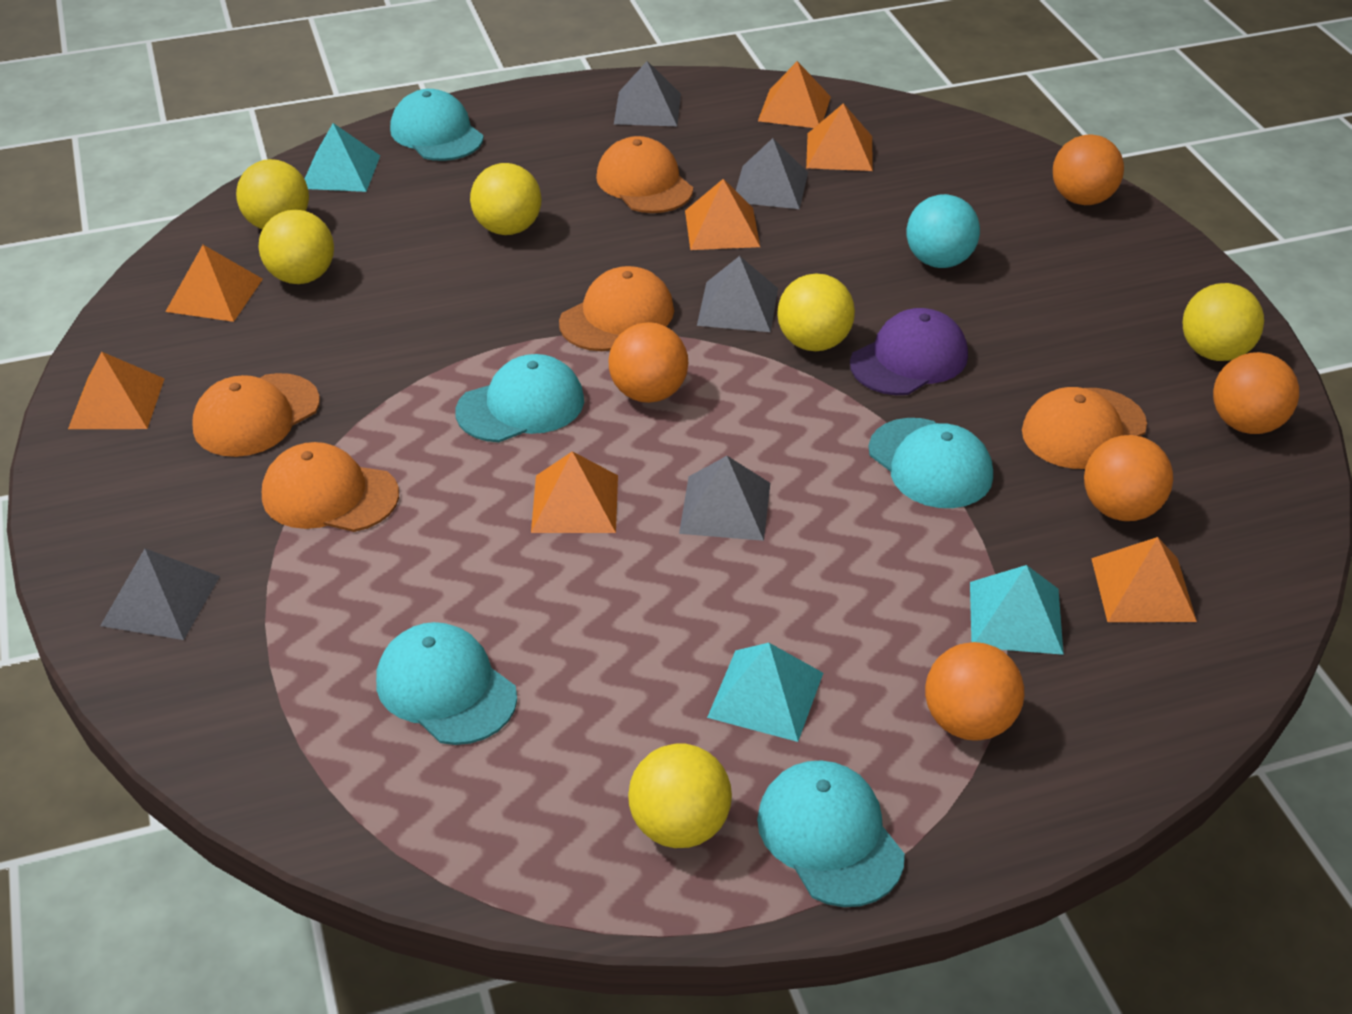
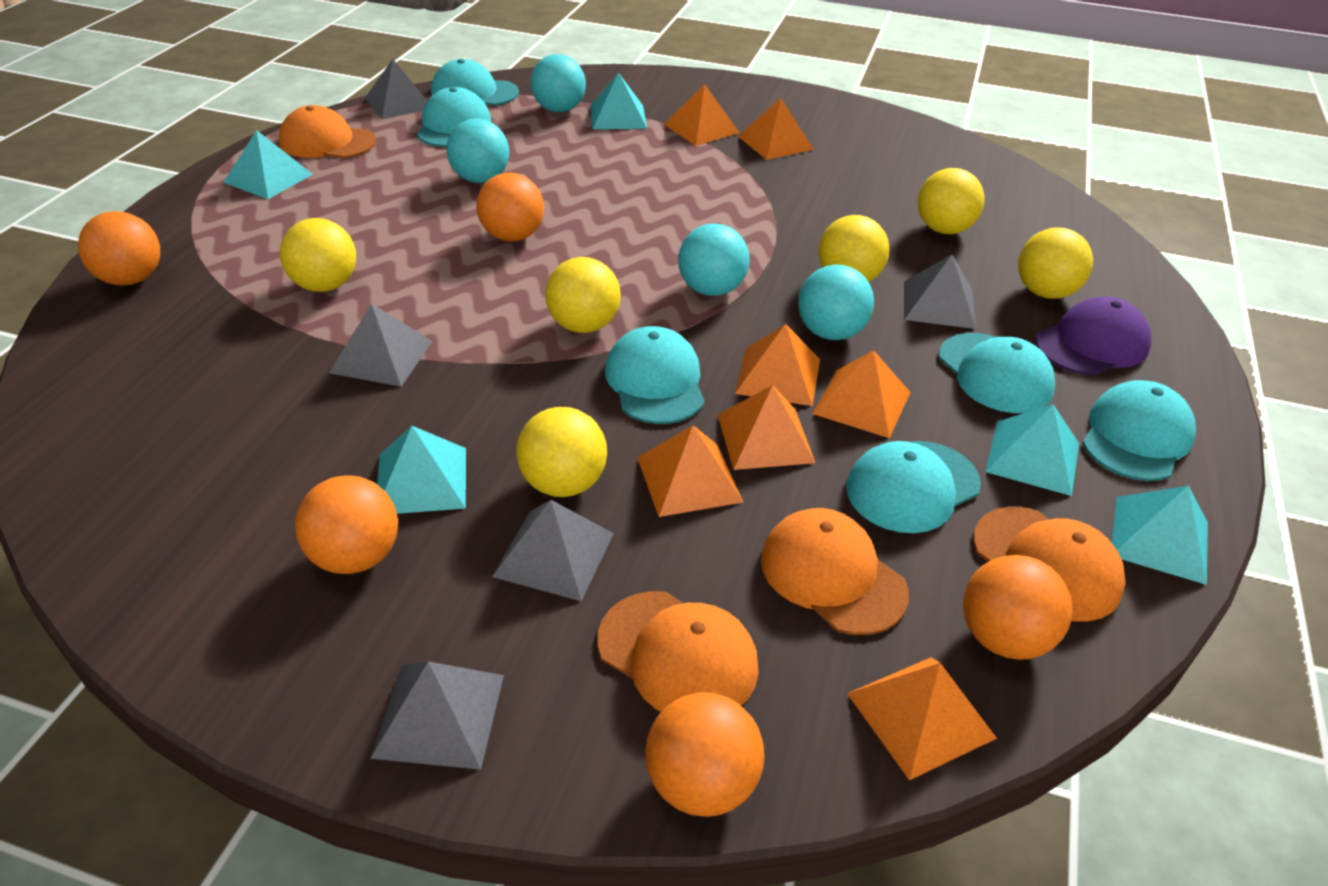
orange cap: [192,373,320,457] [262,442,399,532] [559,266,674,351] [596,136,693,213] [1022,387,1147,469] = 5 -> [279,105,376,158] [597,591,758,712] [761,508,909,635] [973,507,1126,622] = 4
turquoise ball: [906,194,980,268] = 1 -> [447,118,509,183] [531,54,586,112] [678,224,750,296] [798,265,874,340] = 4
turquoise cap: [376,622,517,745] [390,89,484,161] [455,354,584,442] [757,760,905,907] [869,418,993,508] = 5 -> [417,87,491,147] [431,59,519,106] [605,326,705,424] [846,441,981,533] [939,333,1055,413] [1082,380,1196,481] = 6
turquoise pyramid: [305,123,380,192] [707,643,823,742] [970,565,1064,655] = 3 -> [223,130,313,199] [377,426,466,514] [590,72,647,129] [985,404,1079,496] [1112,486,1208,585] = 5

